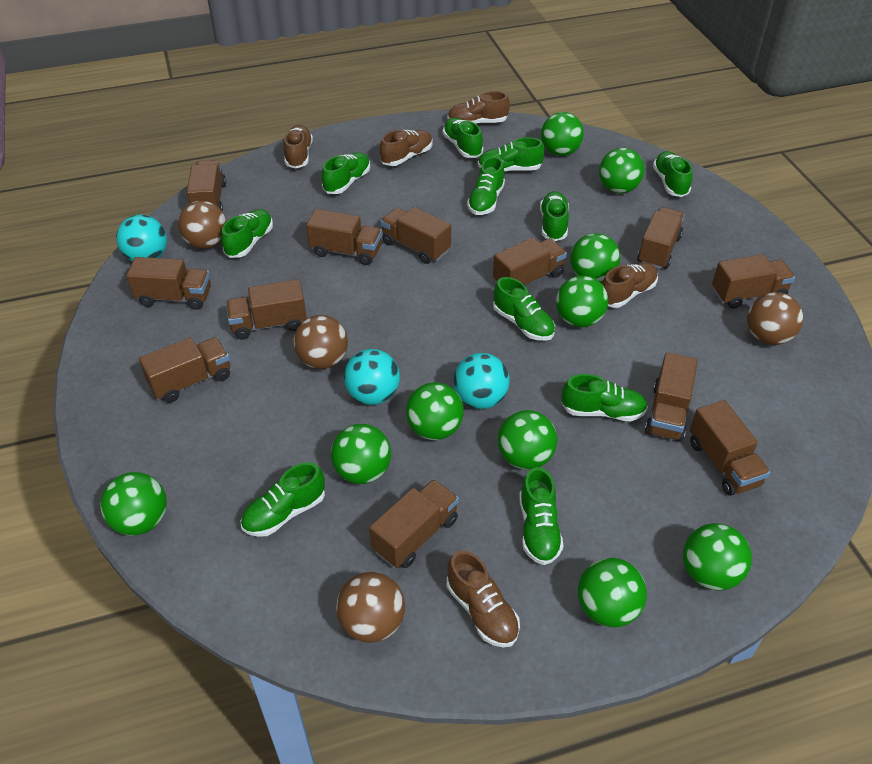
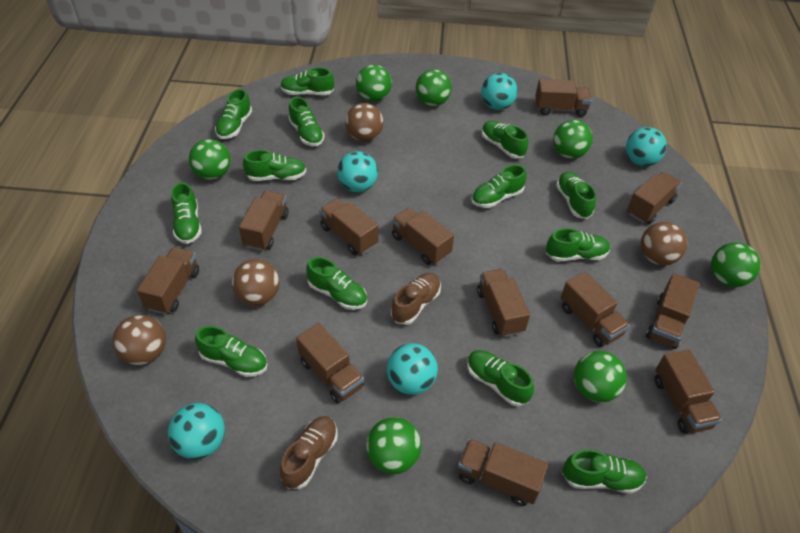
brown shoe: [284,125,313,168] [380,130,433,166] [447,91,510,124] [447,550,520,648] [602,262,658,308] = 5 -> [280,416,338,489] [391,273,441,325] = 2
green ball: [100,472,167,536] [331,424,391,484] [406,382,464,440] [498,410,557,470] [541,112,584,156] [556,275,608,327] [570,233,620,283] [578,558,647,627] [599,148,644,193] [683,523,752,591] = 10 -> [189,139,231,180] [356,65,392,102] [366,417,421,474] [416,69,452,106] [553,120,593,159] [574,351,627,402] [711,242,760,287] = 7
green shoe: [221,209,273,258] [241,462,325,537] [322,152,370,194] [443,118,483,158] [467,156,505,215] [478,137,544,172] [493,277,555,341] [519,467,563,565] [540,191,569,241] [561,374,648,421] [653,151,692,197] = 11 -> [171,182,202,244] [195,326,268,377] [215,89,252,139] [243,150,306,181] [280,68,334,95] [289,97,325,146] [306,257,367,310] [467,350,534,406] [471,164,526,208] [482,121,528,159] [546,228,610,262] [556,172,596,219] [562,449,647,494] = 13
turquoise ball: [116,215,167,261] [344,349,400,405] [453,353,509,409] = 3 -> [168,403,225,459] [337,151,378,192] [387,343,438,395] [481,73,517,110] [626,127,667,166] = 5

